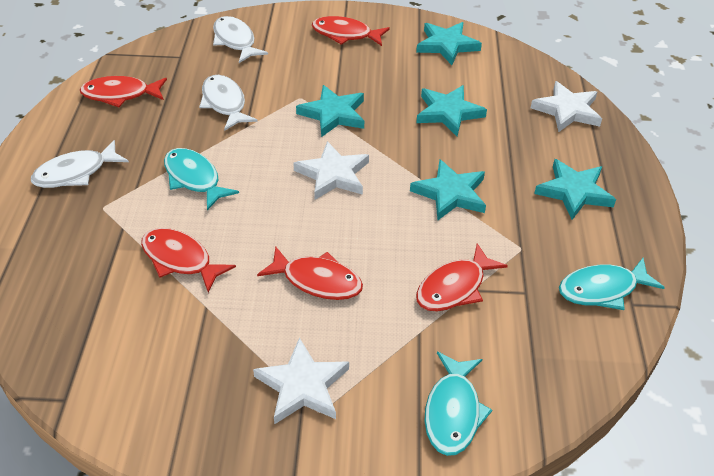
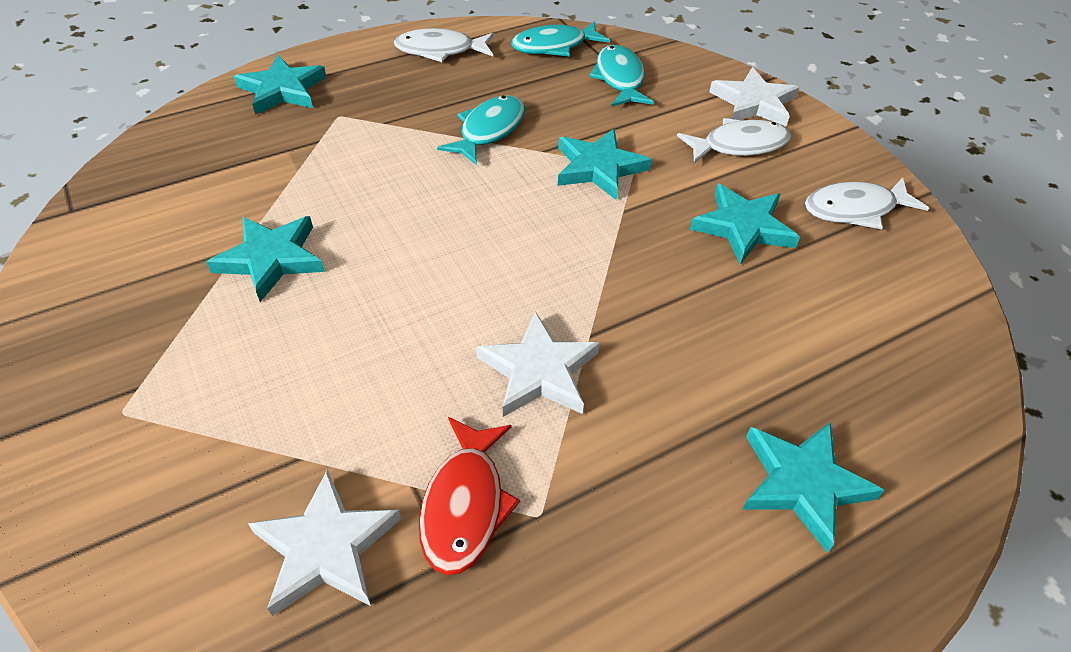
red fish: [80,76,167,107] [141,228,236,293] [257,246,363,300] [312,16,390,46] [416,243,508,311] = 5 -> [419,417,520,575] = 1

